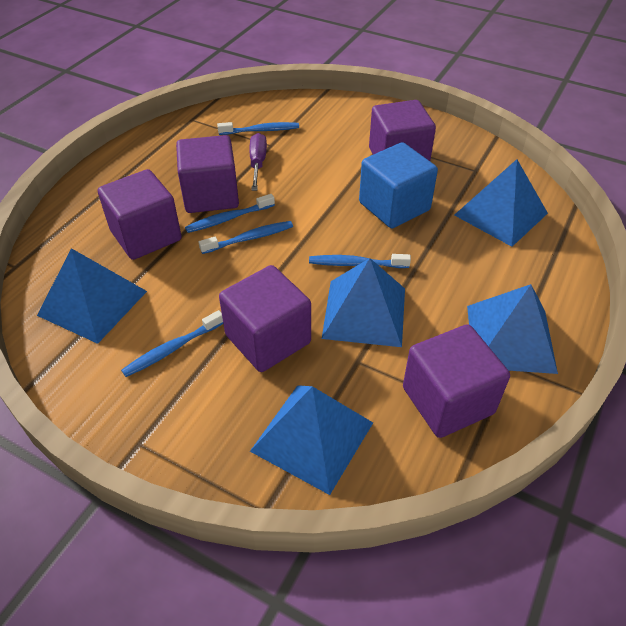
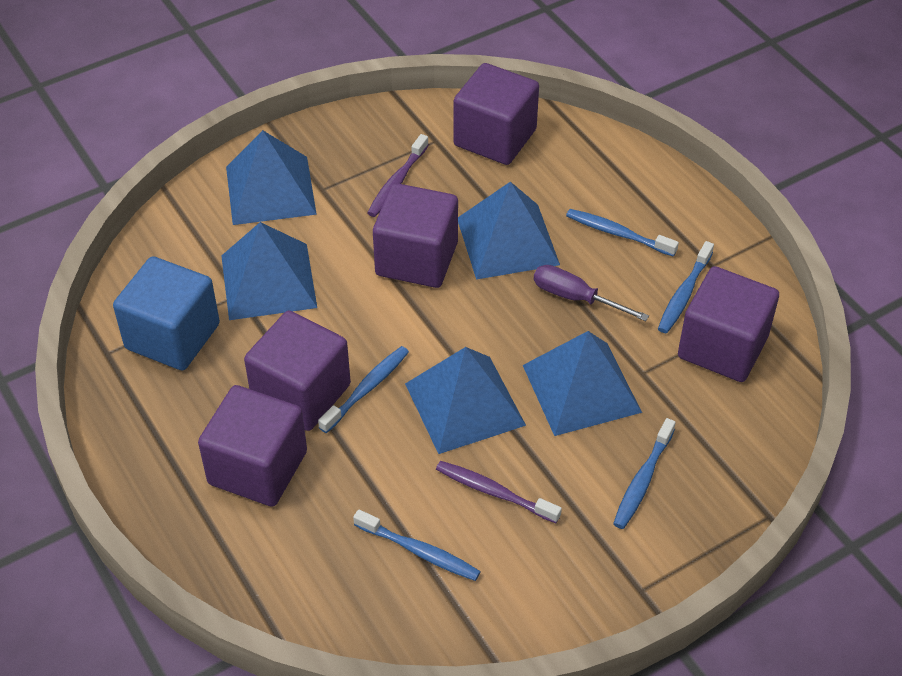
purple toothbrush: none = 0 -> [367,134,429,217] [436,461,562,523] = 2

